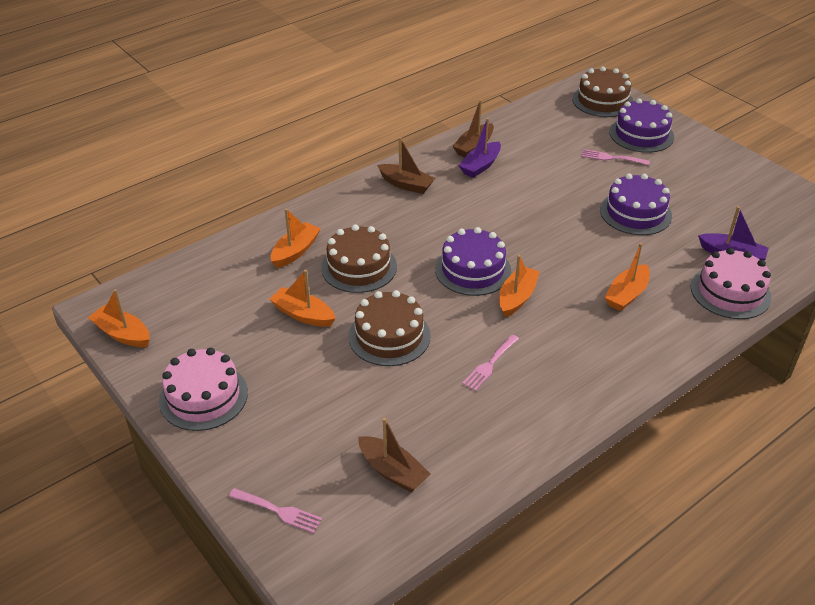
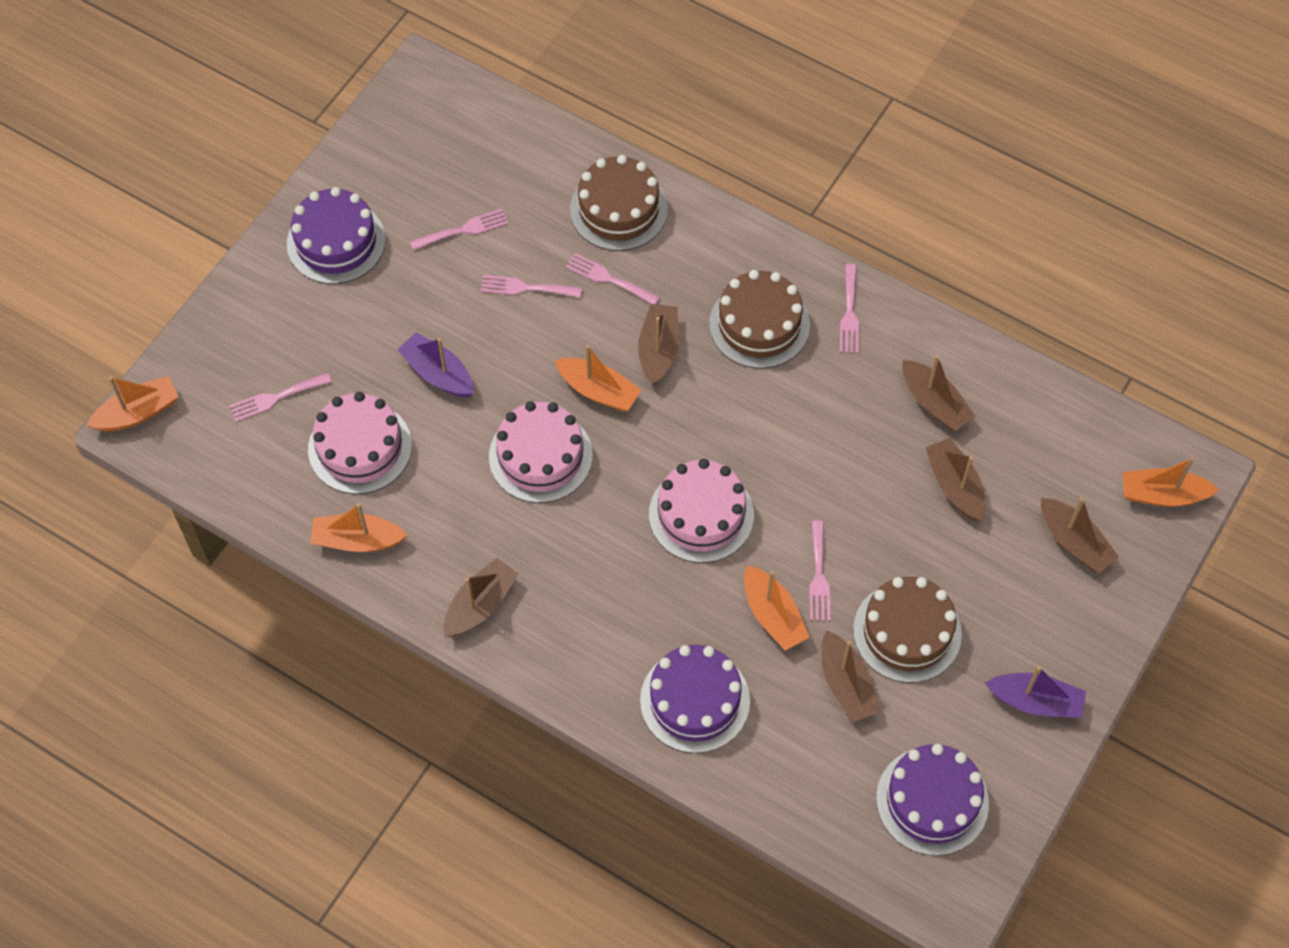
brown boat: [358,418,431,492] [377,137,435,194] [452,99,494,157] = 3 -> [444,558,519,637] [638,304,679,386] [821,630,879,722] [902,355,975,431] [925,438,985,521] [1041,497,1119,573] = 6
pink cake: [159,348,248,431] [690,248,771,319] = 2 -> [308,392,412,494] [489,401,593,503] [649,459,754,563] = 3
pink fork: [229,488,322,533] [462,334,519,391] [582,149,650,165] = 3 -> [229,373,332,422] [410,209,508,250] [480,275,582,298] [566,253,660,304] [809,520,831,621] [840,264,859,353] = 6

